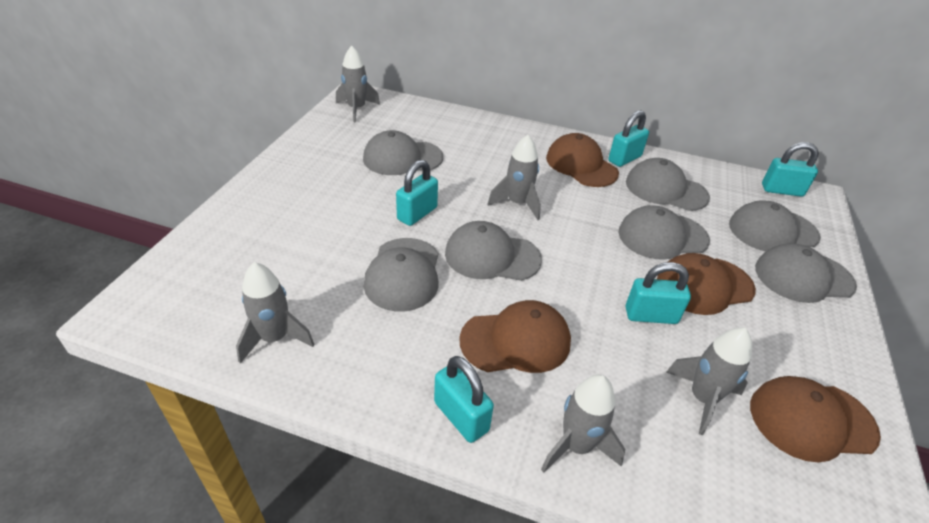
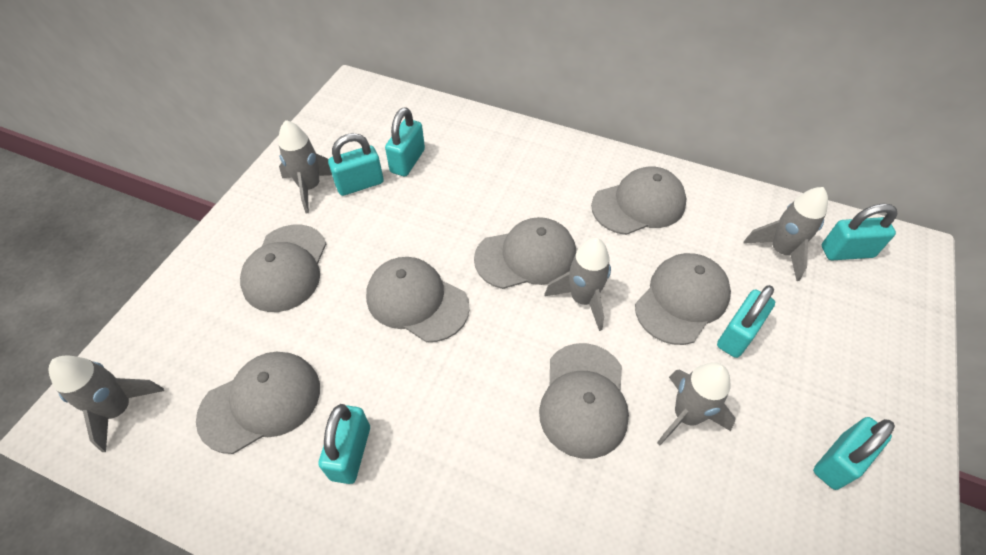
brown cap: [460,300,571,373] [546,133,619,187] [657,253,756,315] [750,376,881,462] = 4 -> none = 0
turquoise padlock: [396,160,438,226] [434,356,494,443] [608,110,649,167] [626,262,691,324] [762,142,819,197] = 5 -> [318,404,370,484] [328,133,384,196] [385,107,425,176] [717,285,775,358] [813,417,895,490] [822,204,898,260] = 6

